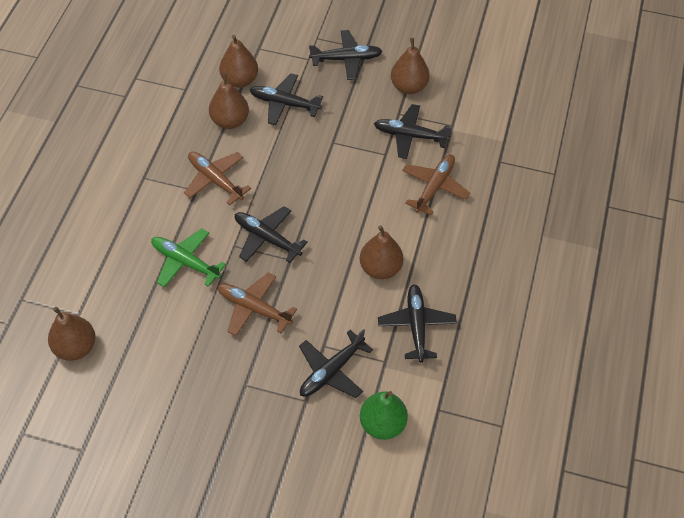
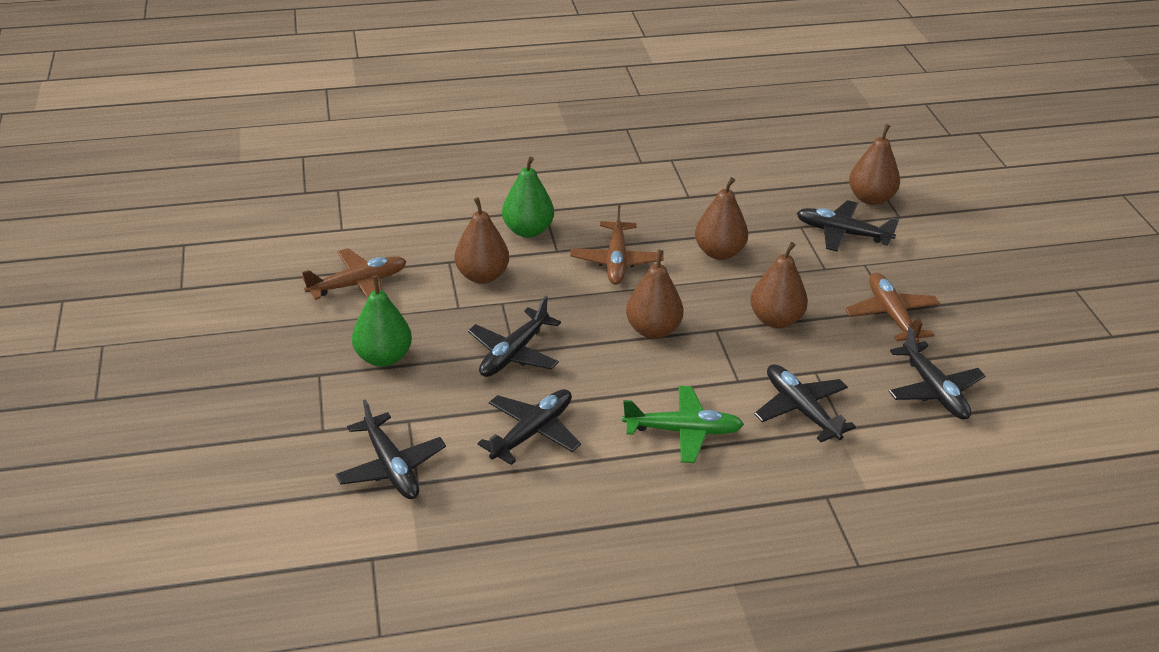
green pear: [360,391,408,440] = 1 -> [352,276,412,367] [502,157,554,238] = 2

